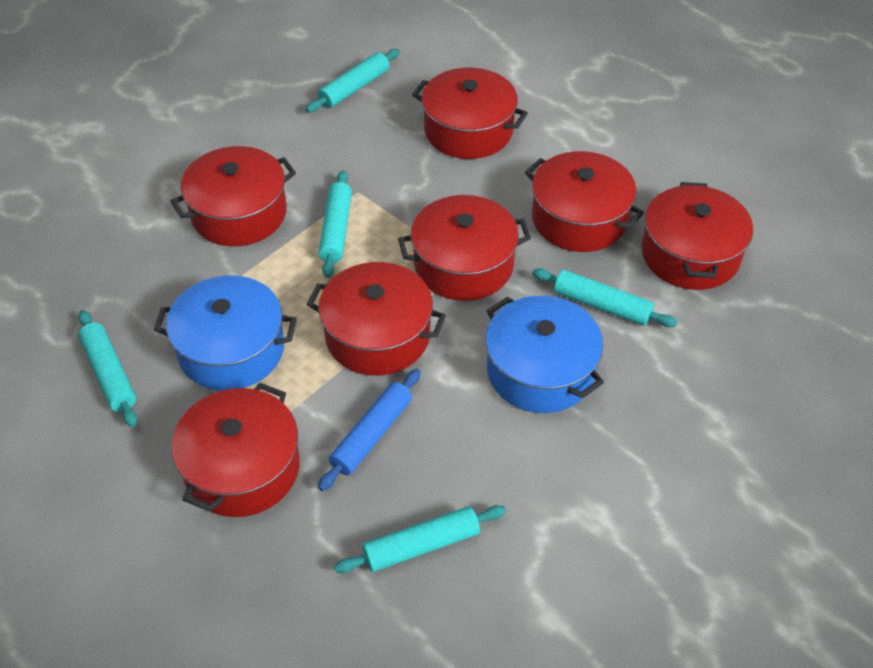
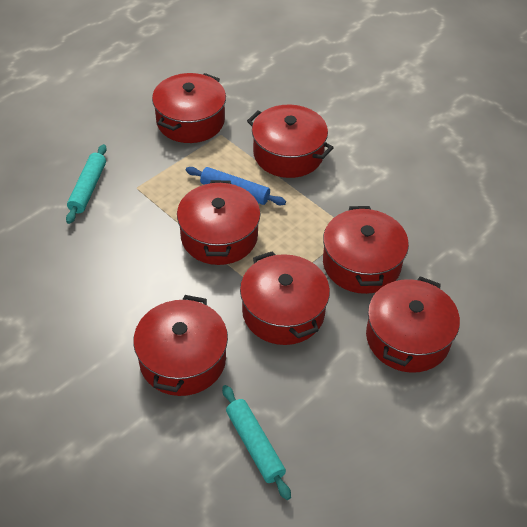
blue pot: [154,276,297,391] [486,296,604,413] = 2 -> none = 0
turquoise rolling pin: [78,310,137,427] [306,49,400,113] [318,171,352,278] [334,505,506,573] [532,268,678,328] = 5 -> [66,144,107,224] [222,385,291,500] = 2

